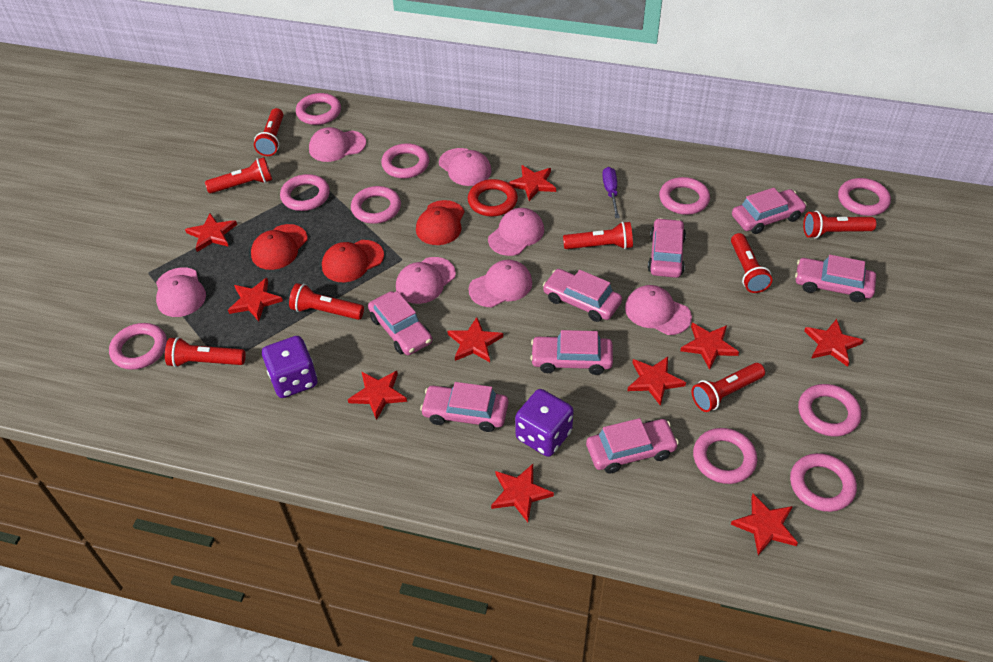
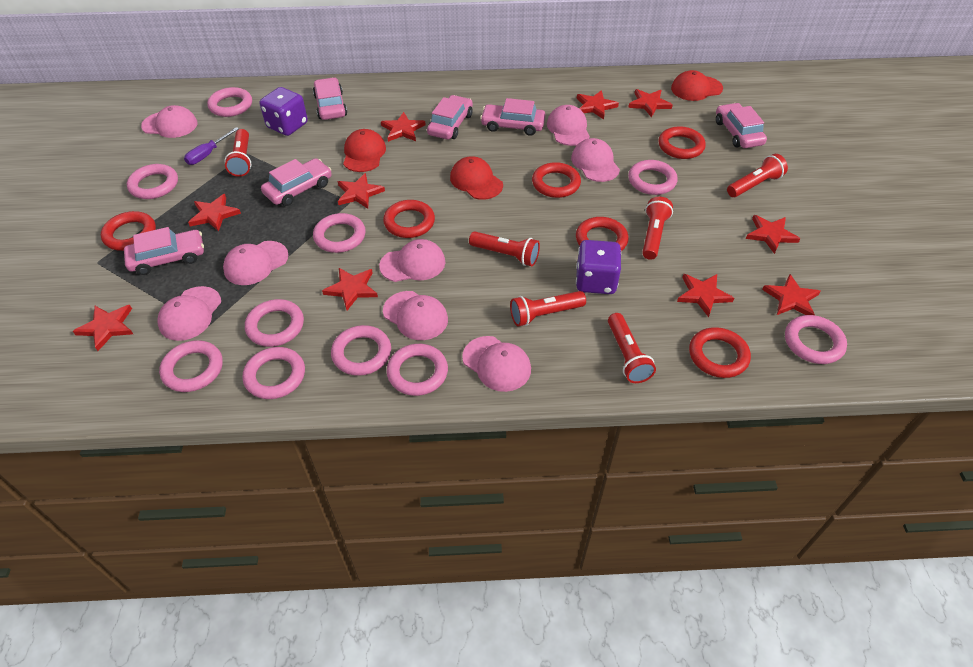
pink cap: [156,267,206,317] [309,127,366,162] [396,257,456,304] [439,148,491,186] [468,260,532,307] [488,208,544,256] [625,285,692,335] = 7 -> [141,105,197,138] [157,286,221,341] [223,241,288,285] [379,239,445,282] [383,291,448,340] [462,336,531,392] [547,105,590,146] [571,138,620,182] = 8
pink car: [368,291,432,355] [420,382,508,432] [530,330,613,375] [543,269,622,322] [586,418,679,474] [648,218,686,278] [732,188,807,234] [795,255,876,302] = 8 -> [124,227,204,275] [261,158,332,206] [313,77,347,120] [427,95,473,139] [480,98,546,136] [716,103,767,148] = 6
red flashlight: [165,337,246,367] [205,157,272,193] [254,108,283,156] [289,283,364,320] [563,222,633,249] [692,363,765,412] [731,233,772,293] [803,211,876,239] = 8 -> [224,129,251,177] [469,231,540,266] [510,291,586,326] [608,313,656,383] [642,197,673,260] [727,154,788,197] = 6
red ring: [468,179,518,217] = 1 -> [101,211,156,251] [383,200,435,238] [532,162,581,198] [576,217,629,251] [658,126,706,159] [689,327,751,378] = 6

